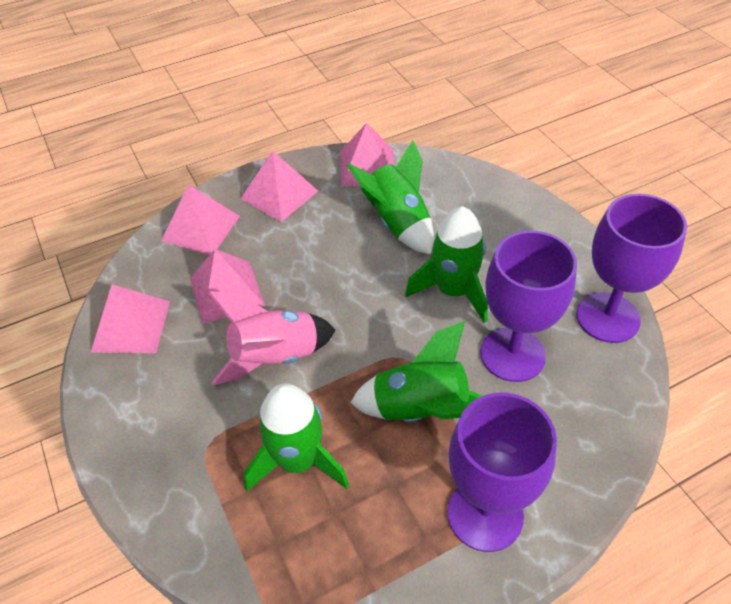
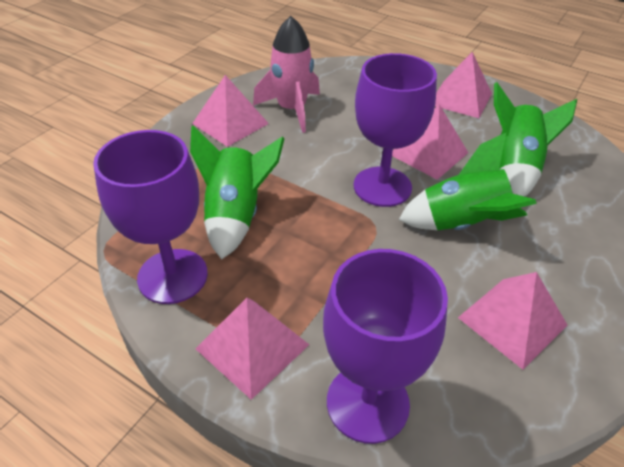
green rocket: [244,383,349,491] [347,140,434,255] [351,321,482,422] [405,206,488,323] = 4 -> [190,126,284,259] [399,133,537,230] [494,82,577,197] = 3

